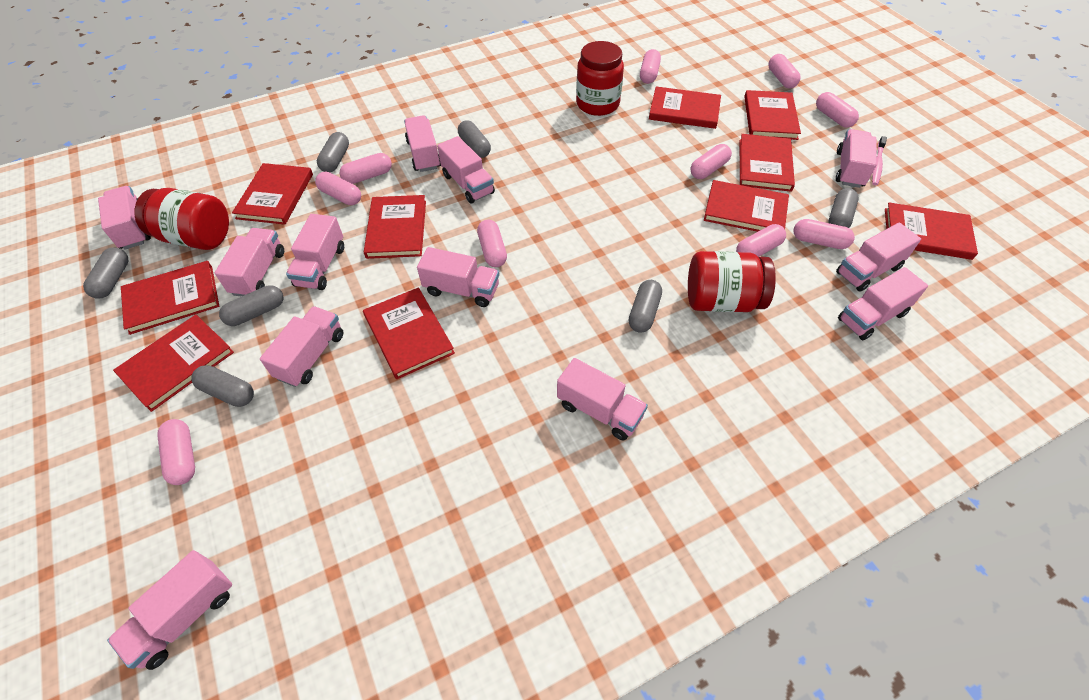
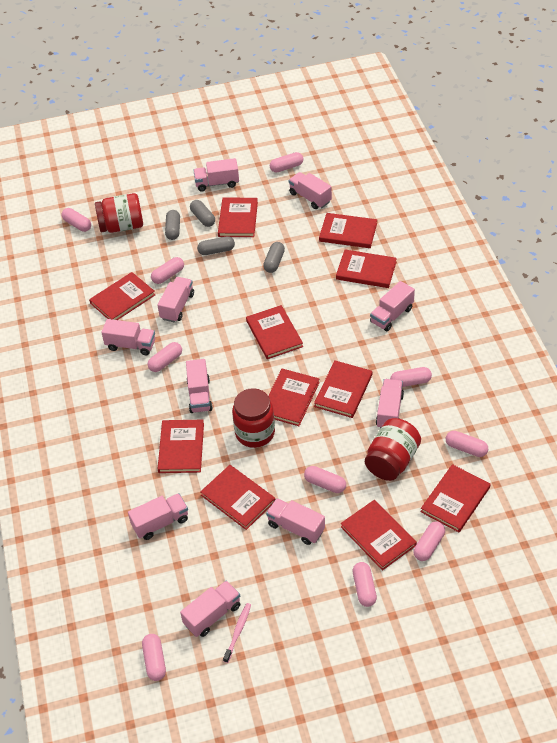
grey capsule: [83,248,129,299] [191,365,254,407] [219,285,283,326] [317,132,349,172] [458,120,491,158] [629,280,662,333] [829,188,858,228] = 7 -> [165,210,180,240] [190,200,215,227] [197,236,235,255] [263,242,285,273] = 4
pink truck: [98,186,151,250] [107,550,232,670] [215,228,284,297] [260,306,343,387] [286,214,344,290] [404,115,441,172] [417,247,499,307] [437,136,495,203] [557,358,648,441] [836,129,877,188] [836,222,921,292] [838,267,928,340] = 12 -> [101,319,155,355] [128,493,188,540] [158,277,194,322] [180,581,240,637] [186,359,213,413] [193,158,239,192] [266,498,325,545] [289,172,332,209] [370,281,415,331] [376,379,404,428] = 10
red book: [113,315,234,412] [121,261,219,335] [232,163,313,225] [363,287,455,379] [364,195,426,259] [649,86,721,129] [704,180,789,232] [740,134,795,192] [744,90,801,140] [885,202,978,260] = 10 -> [89,272,155,320] [158,420,204,473] [200,465,275,530] [218,198,258,237] [246,305,303,359] [268,369,320,426] [314,360,372,418] [319,213,377,248] [336,250,397,288] [341,500,417,571] [421,464,491,532] = 11

